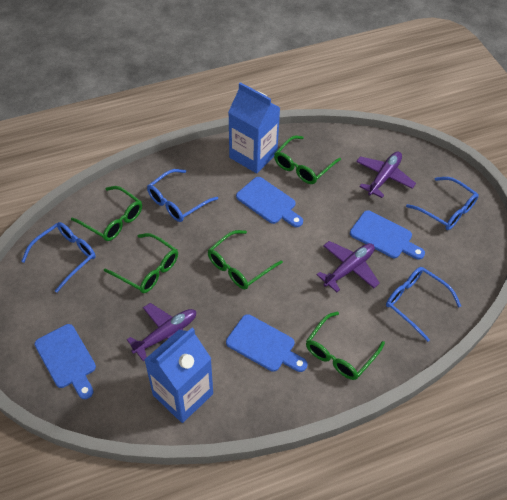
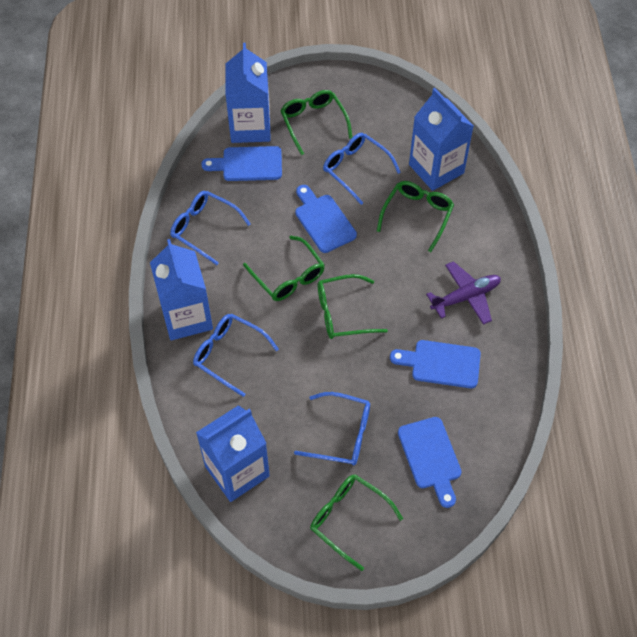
blue carton: [144,328,213,423] [228,82,280,173] = 2 -> [150,239,213,340] [196,406,270,502] [225,43,271,143] [409,88,474,191] = 4
purple plane: [127,303,196,361] [317,241,380,292] [356,152,416,198] = 3 -> [426,261,501,325] = 1

